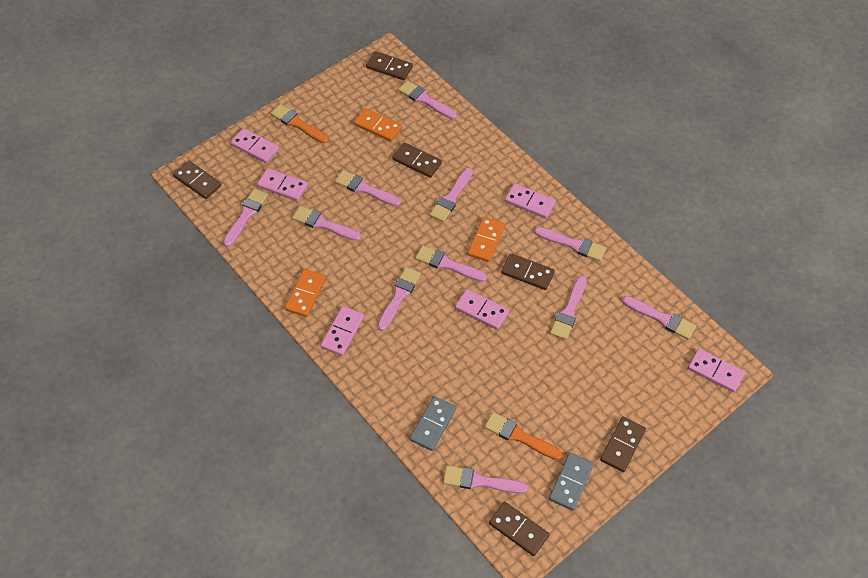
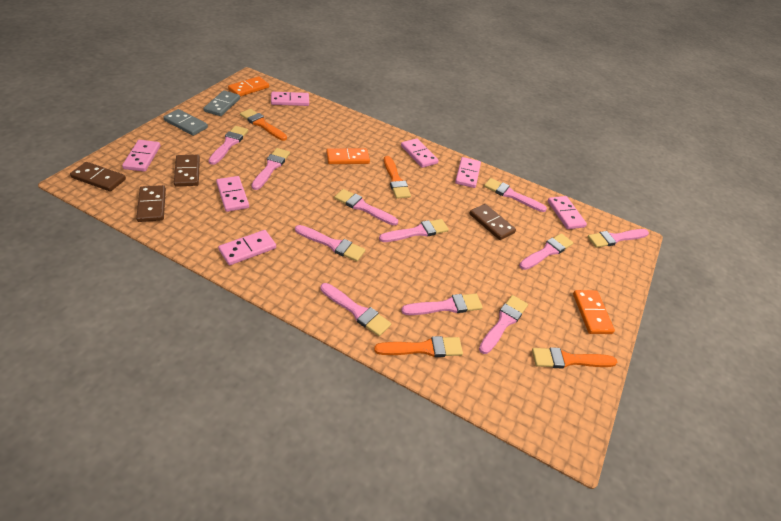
brown domino: [173,161,221,199] [366,51,413,80] [392,142,442,178] [489,502,550,556] [501,253,555,290] [600,417,646,472] = 6 -> [70,162,126,191] [136,185,166,222] [174,155,200,187] [469,204,516,240] = 4
orange brush: [270,104,329,143] [484,412,563,460] = 2 -> [240,109,287,141] [374,336,463,357] [384,156,411,198] [532,347,617,369] = 4
pink domino: [230,128,279,163] [257,168,308,201] [320,306,364,356] [455,289,509,330] [505,183,556,219] [688,348,745,392] = 6 -> [122,140,160,172] [216,176,249,212] [218,230,276,265] [271,92,309,106] [401,138,439,168] [455,157,481,188] [548,196,587,229] = 7

